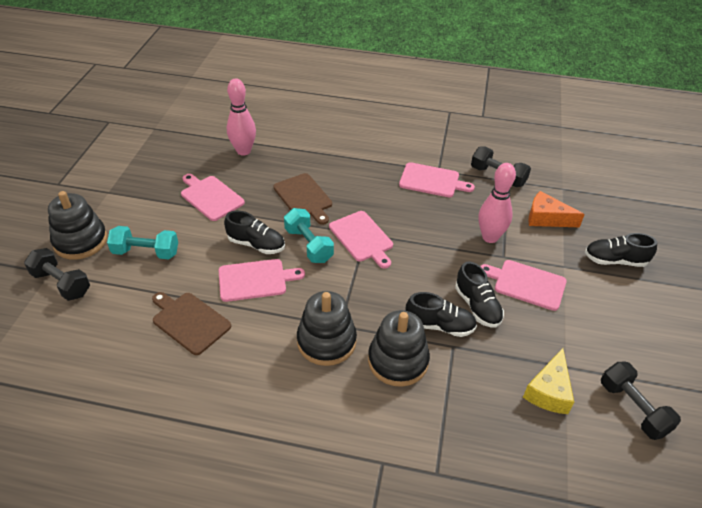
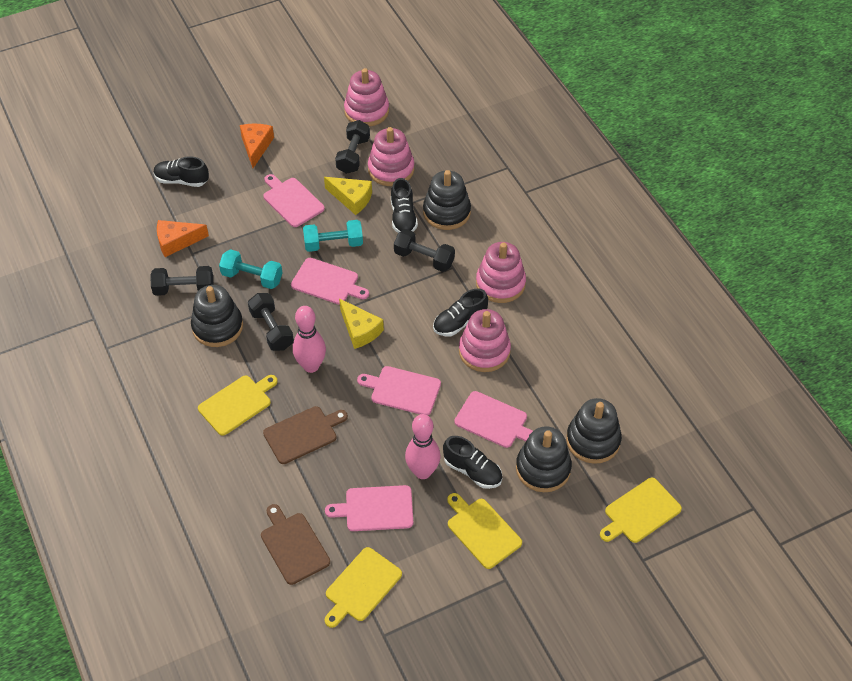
black dumbbell: [24,248,90,301] [471,146,531,187] [601,361,681,440] = 3 -> [150,266,213,296] [248,293,294,351] [335,120,370,174] [394,229,455,272] = 4
black stacking toy: [48,191,107,260] [297,291,357,366] [368,310,430,387] = 3 -> [191,285,243,347] [423,170,471,230] [516,426,572,492] [566,398,622,464] = 4
orange cheese: [528,191,585,227] = 1 -> [157,220,209,257] [240,124,274,168] = 2
pink stacking toy: none = 0 -> [344,68,389,127] [368,127,414,186] [459,309,511,372] [476,242,526,303] = 4
yellow cheese: [523,348,574,414] = 1 -> [324,177,372,215] [339,298,384,349] = 2
yellow cutting board: none = 0 -> [198,375,278,436] [324,547,402,628] [447,493,522,569] [600,478,682,543] = 4

